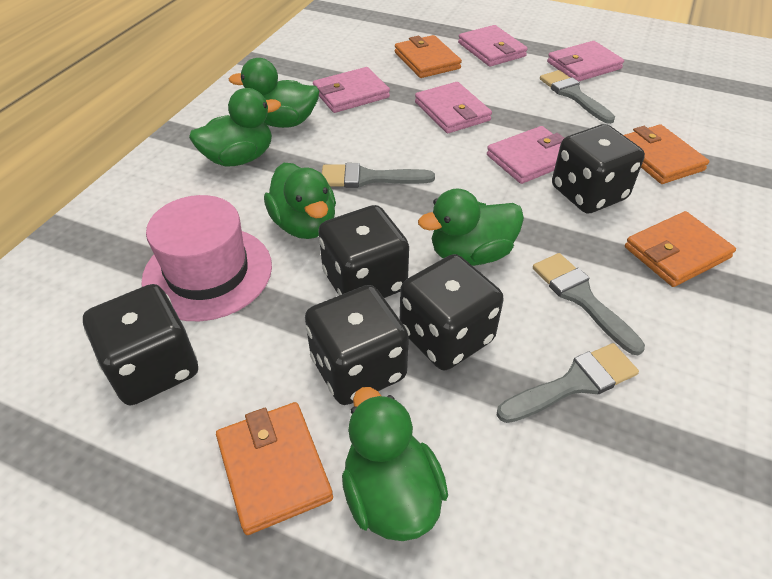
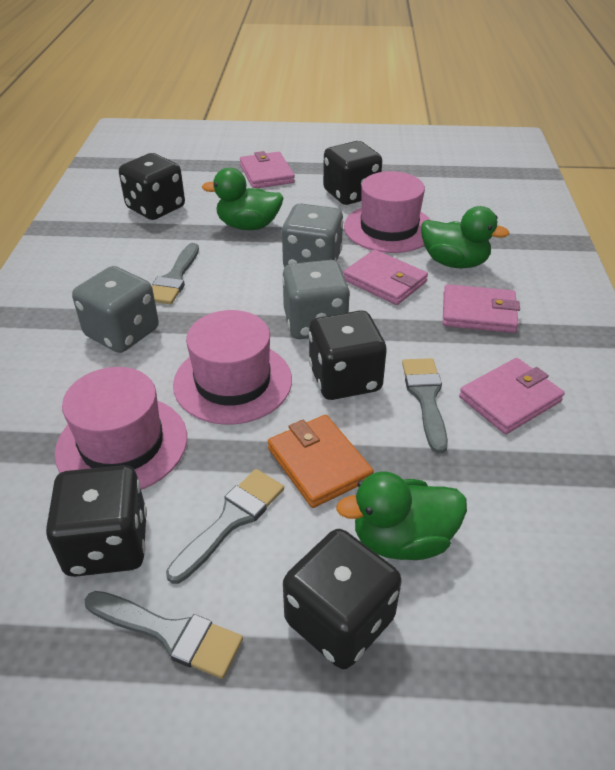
green duck: [189,88,281,166] [229,58,319,128] [264,163,336,239] [342,387,448,541] [418,189,524,266] = 5 -> [202,168,283,230] [336,471,467,560] [421,206,509,268] = 3
grey dice: none = 0 -> [72,266,159,353] [282,203,343,267] [282,260,350,339] = 3
orange wallet: [216,402,333,535] [395,35,462,78] [624,124,709,184] [625,211,736,287] = 4 -> [268,415,374,508] = 1
pink hat: [141,195,272,321] = 1 -> [55,367,187,490] [173,310,292,425] [344,171,431,253] = 3
pink wallet: [313,67,390,113] [415,82,492,133] [458,25,528,66] [487,126,564,184] [547,41,624,81] = 5 -> [240,151,295,188] [343,250,428,305] [443,284,520,333] [459,358,565,434] = 4

